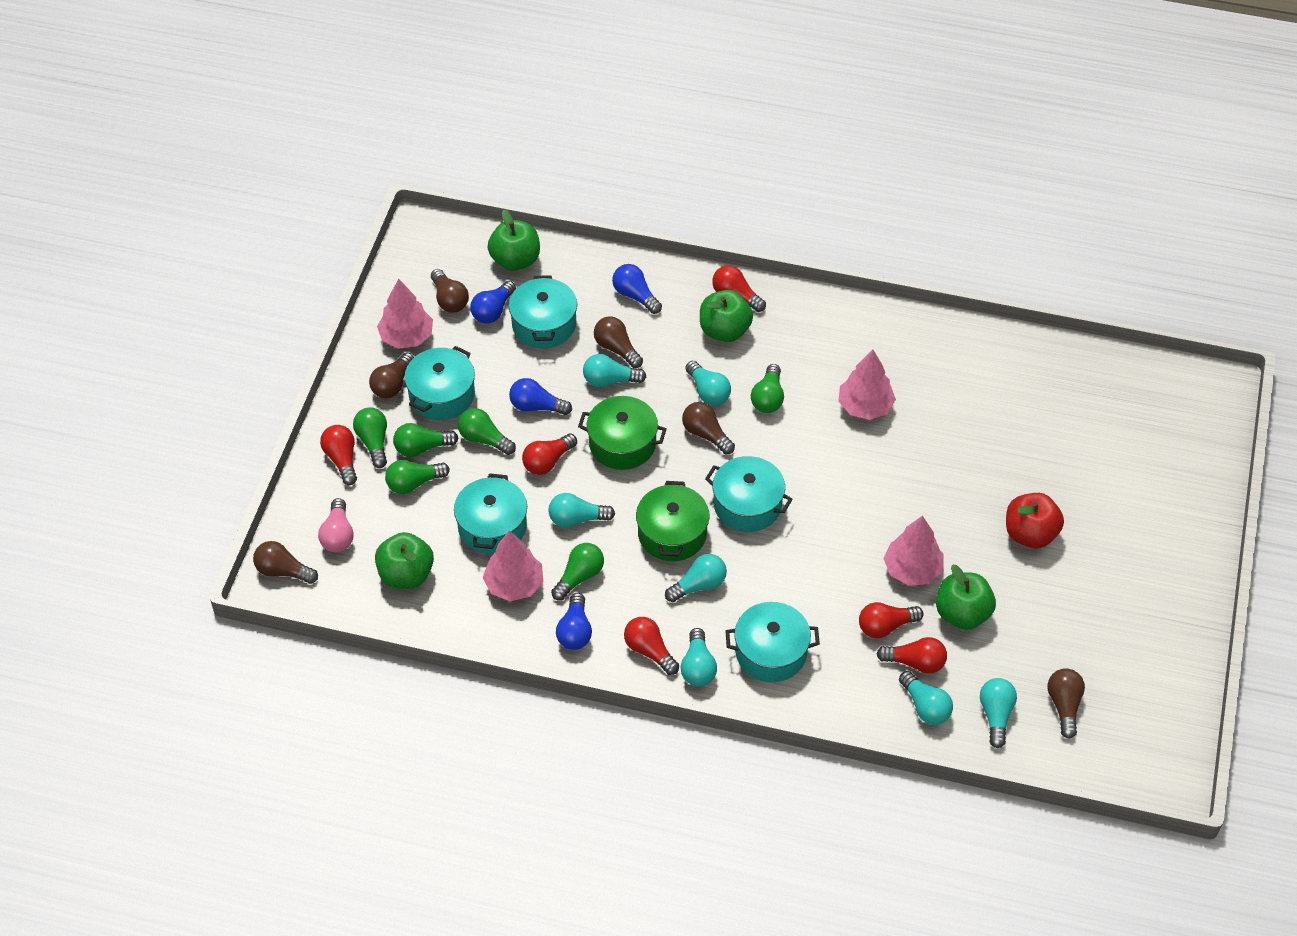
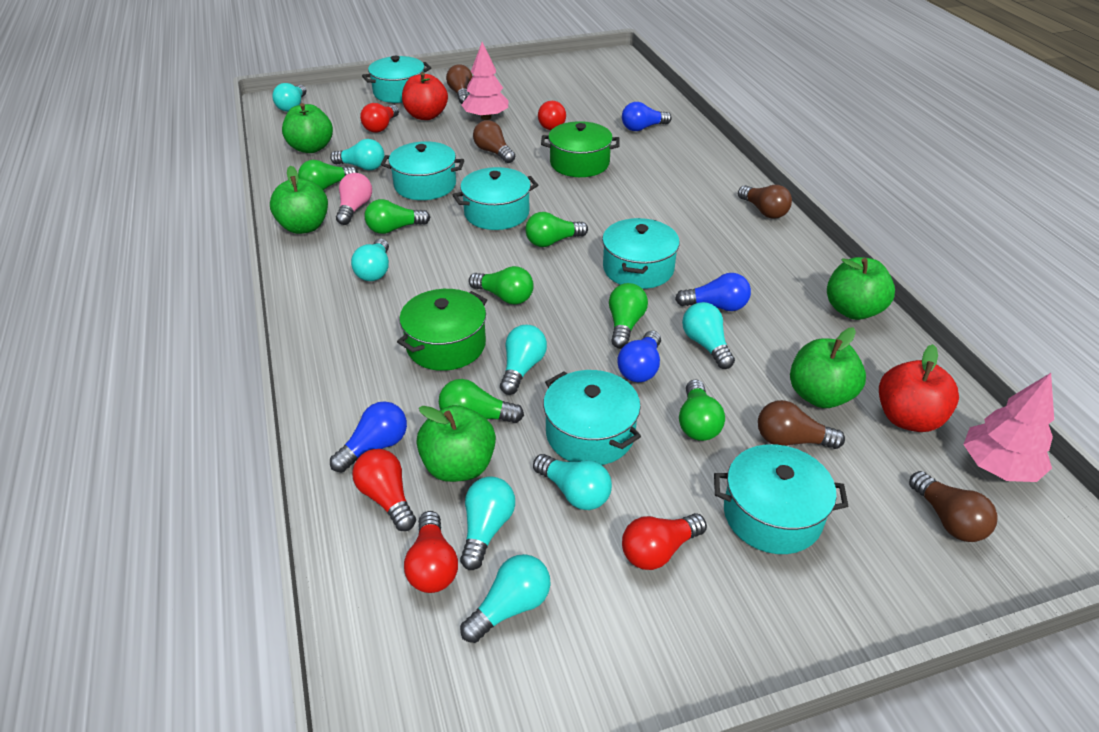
brown light bulb: [253,541,318,584] [369,352,414,399] [431,269,469,313] [594,316,643,368] [682,402,735,455] [1048,668,1085,739] = 6 -> [446,64,473,104] [473,120,515,163] [738,185,792,219] [758,400,845,449] [909,471,998,542] = 5
green apple: [375,532,434,589] [488,210,540,271] [700,290,753,342] [936,564,996,630] = 4 -> [270,166,328,234] [282,103,333,153] [416,405,496,482] [790,327,866,408] [827,257,895,320] = 5
green light bulb: [353,407,387,468] [385,460,450,494] [393,423,458,457] [458,408,516,455] [551,543,604,600] [751,364,784,413] = 6 -> [298,160,358,190] [365,199,430,234] [439,379,524,423] [469,266,534,304] [525,212,588,247] [609,283,648,349] [679,379,725,441] = 7
pink tree: [377,278,433,349] [483,530,543,601] [838,350,896,420] [883,515,943,586] = 4 -> [461,42,508,120] [963,373,1054,482] = 2
red apple: [1006,493,1064,548] = 1 -> [402,72,448,120] [879,344,959,432] = 2
red light bulb: [320,425,357,485] [522,433,577,475] [624,617,679,675] [712,265,766,312] [859,602,923,638] [876,637,947,674] = 6 -> [352,449,416,531] [360,103,399,133] [404,511,458,593] [538,101,566,130] [622,513,707,570] = 5
turquoise light bulb: [548,493,615,528] [583,354,646,387] [665,554,727,602] [681,628,717,686] [685,361,731,406] [899,671,953,725] [980,678,1017,748] = 7 -> [272,83,306,112] [330,139,385,171] [351,238,389,281] [460,476,515,570] [460,554,551,643] [500,325,547,395] [533,454,612,510] [682,302,735,369] = 8
turquoise pot: [404,346,475,420] [454,473,527,554] [509,275,577,348] [705,456,793,532] [726,602,820,682] = 5 -> [362,56,431,103] [381,141,464,200] [453,167,538,230] [543,370,641,465] [602,218,680,289] [714,444,848,554] = 6

